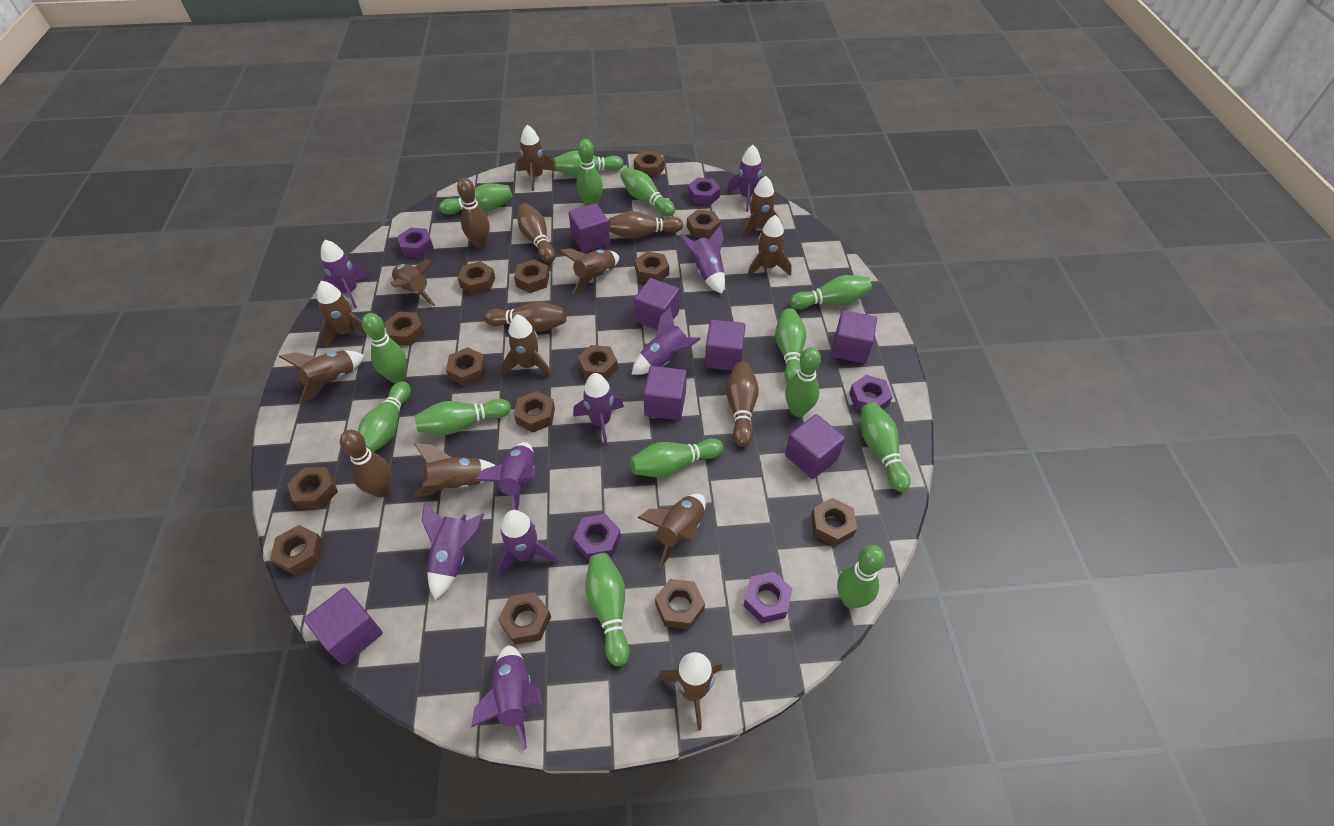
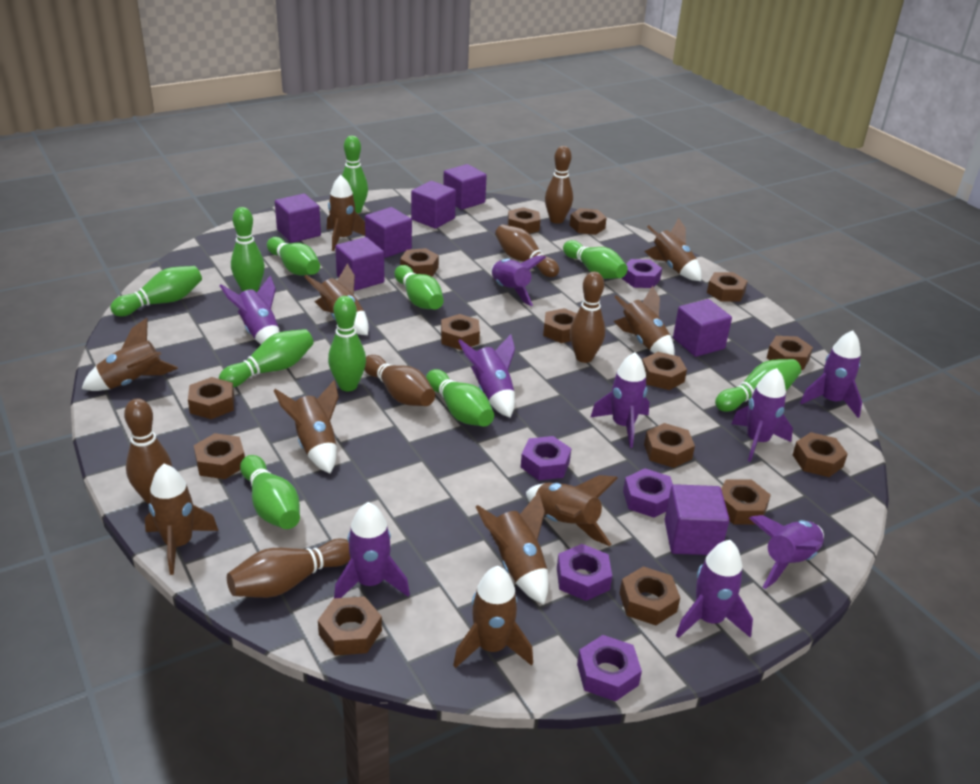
brown nut: [270,525,324,575] [287,467,338,509] [384,311,425,346] [446,347,486,386] [458,261,495,295] [498,592,551,645] [514,259,549,293] [514,391,555,433] [578,345,618,380] [634,151,665,177] [635,251,669,282] [655,579,705,629] [687,209,720,239] [811,498,857,546] = 14 -> [188,377,234,419] [194,433,245,479] [318,597,382,655] [400,248,439,277] [441,314,480,350] [508,207,540,234] [543,308,577,343] [570,208,607,235] [620,566,680,625] [642,352,687,390] [644,423,695,468] [707,272,748,302] [721,479,771,525] [767,336,813,370] [793,432,848,477] = 15
brown rocket: [279,351,364,404] [317,281,367,348] [391,259,436,306] [414,443,496,498] [501,315,551,377] [518,125,556,191] [559,248,619,295] [638,494,706,568] [658,652,722,730] [742,176,783,239] [747,215,791,278] = 11 -> [81,318,178,391] [145,464,219,575] [273,380,339,473] [304,264,369,335] [327,175,365,251] [453,566,533,668] [476,492,548,604] [526,475,618,546] [614,286,675,355] [644,218,702,281] = 10
green bowling pin: [358,381,411,452] [362,313,406,383] [415,399,511,435] [439,183,512,215] [554,150,624,177] [576,139,603,206] [585,553,630,666] [620,167,675,216] [630,438,723,477] [775,308,806,383] [785,347,821,417] [790,275,872,309] [837,545,885,608] [861,402,911,492] = 14 -> [110,266,202,316] [219,329,314,388] [231,207,265,292] [240,455,300,529] [267,237,320,276] [328,296,366,391] [342,136,368,214] [394,265,444,309] [426,369,494,427] [563,240,628,279] [715,359,801,412] = 11

